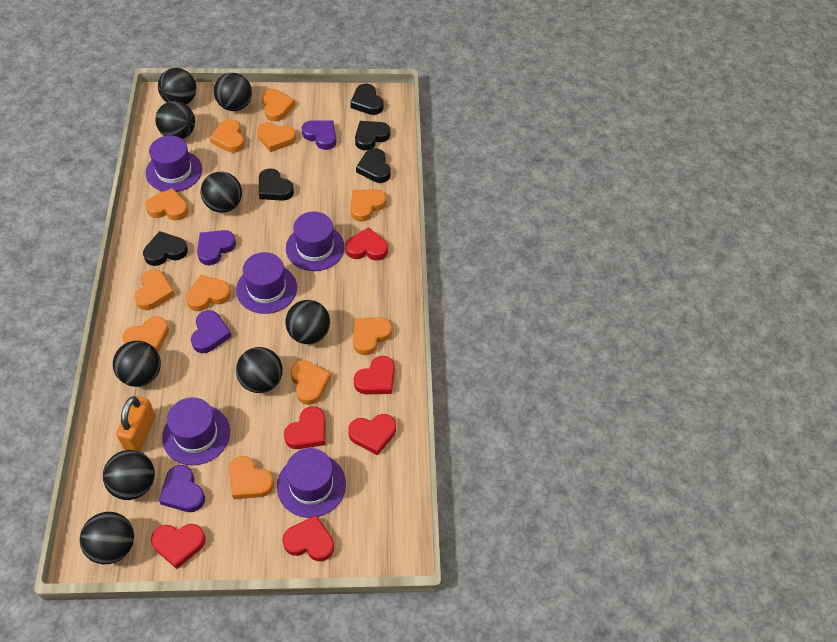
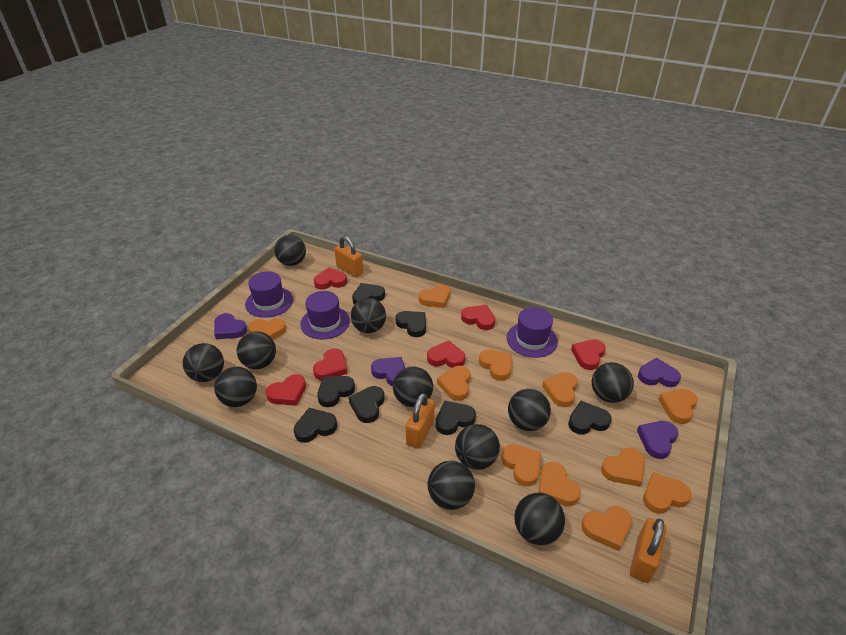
black ball: [80,512,134,564] [103,450,155,500] [113,341,161,387] [155,101,195,139] [158,68,196,104] [201,172,242,213] [214,73,252,111] [236,347,283,393] [285,300,330,344] = 9 -> [183,343,224,382] [214,367,257,407] [237,331,276,369] [274,235,306,266] [351,298,386,333] [393,366,433,407] [428,460,475,510] [455,424,500,470] [508,389,551,431] [514,493,565,545] [592,362,634,403] = 11
black heart: [143,231,188,266] [259,168,294,201] [350,83,383,115] [355,121,390,150] [356,148,391,183] = 5 -> [294,408,337,443] [317,376,355,407] [349,386,384,423] [352,283,385,305] [396,311,426,337] [436,401,476,435] [568,401,612,434] = 7
orange padlock: [116,396,156,452] = 1 -> [334,236,363,277] [406,393,435,449] [630,518,666,583] = 3
purple hat: [146,136,202,192] [162,397,230,465] [236,252,297,314] [277,448,346,518] [286,212,345,271] = 5 -> [245,271,293,318] [300,291,350,339] [507,307,558,358] = 3

